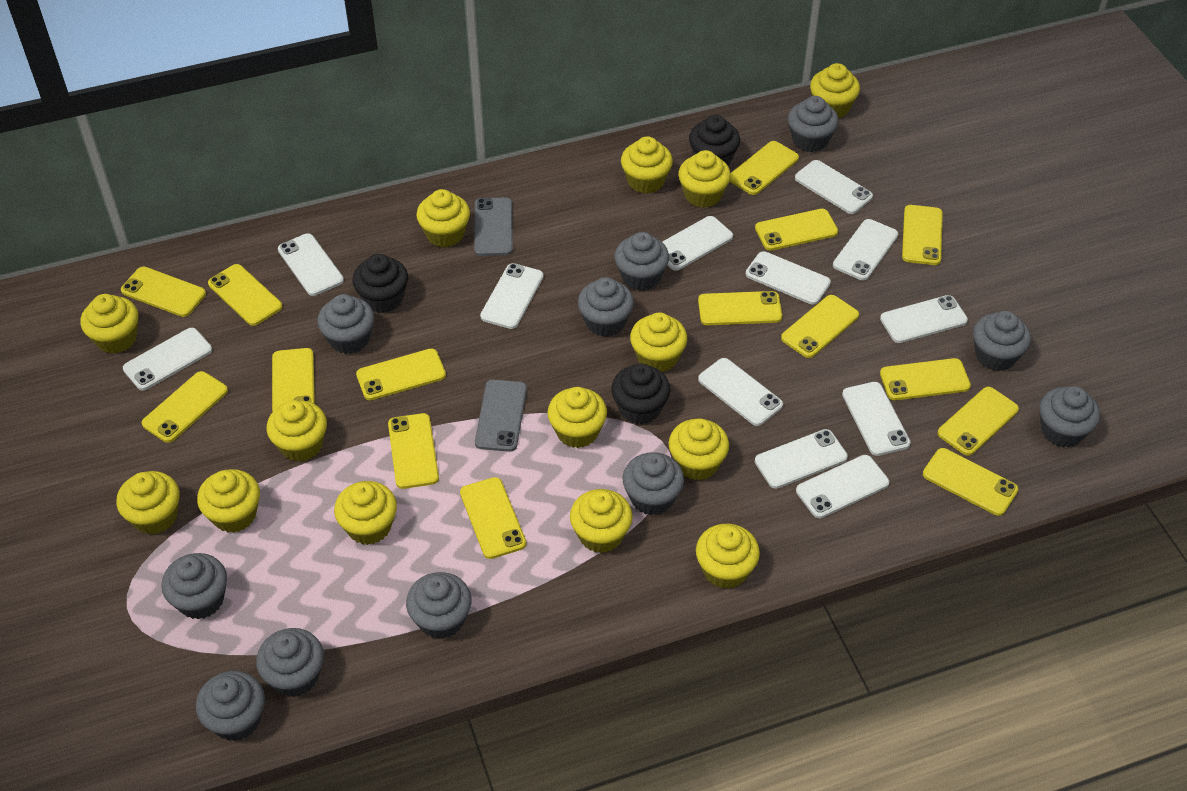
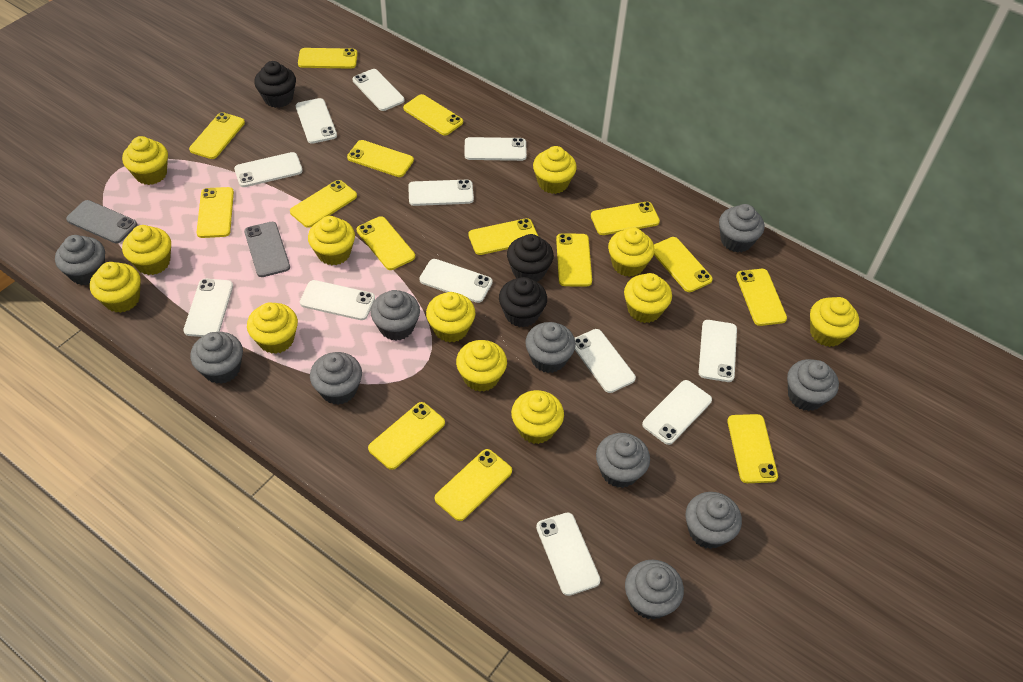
grey cupcake: [161,553,227,620] [196,671,265,741] [256,628,324,697] [317,294,374,354] [406,572,472,639] [578,277,634,337] [614,232,669,291] [622,452,684,515] [788,96,839,152] [973,311,1031,371] [1039,386,1100,448] = 11 -> [55,235,105,285] [190,332,243,384] [310,352,362,405] [370,290,420,341] [525,322,576,373] [596,433,650,488] [625,560,684,620] [686,492,742,549] [719,204,765,252] [787,359,839,411] = 10
yellow cupcake: [81,294,138,354] [116,471,180,535] [197,469,260,533] [267,400,327,462] [334,481,397,545] [416,189,470,247] [547,387,607,448] [570,489,633,553] [621,136,673,194] [630,312,687,372] [668,419,729,480] [678,150,731,208] [696,524,760,589] [810,63,860,118] = 14 -> [90,262,141,313] [122,136,168,185] [122,225,171,275] [247,302,298,354] [308,216,355,265] [426,292,475,342] [456,340,507,392] [511,390,564,444] [533,146,577,194] [608,228,655,277] [624,273,672,323] [810,297,859,347] = 12

